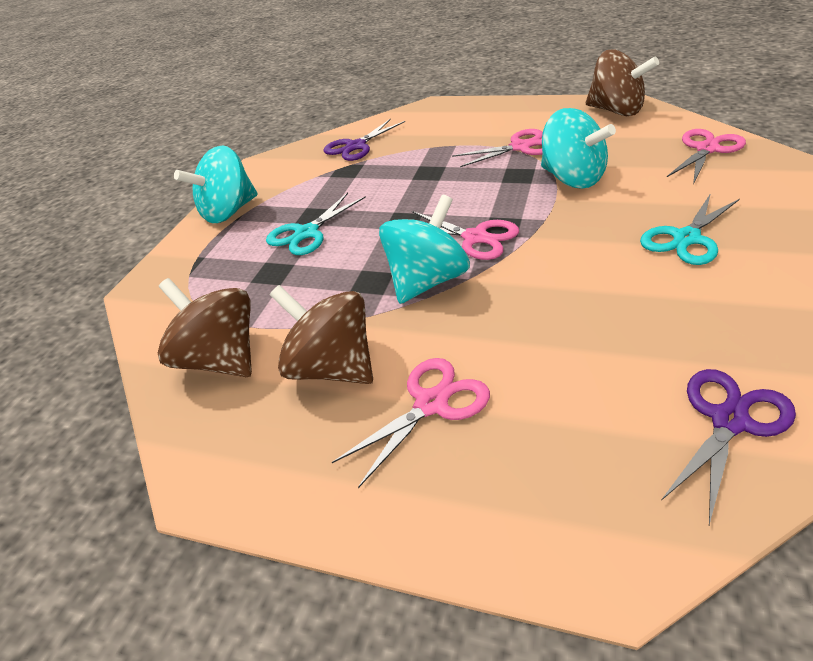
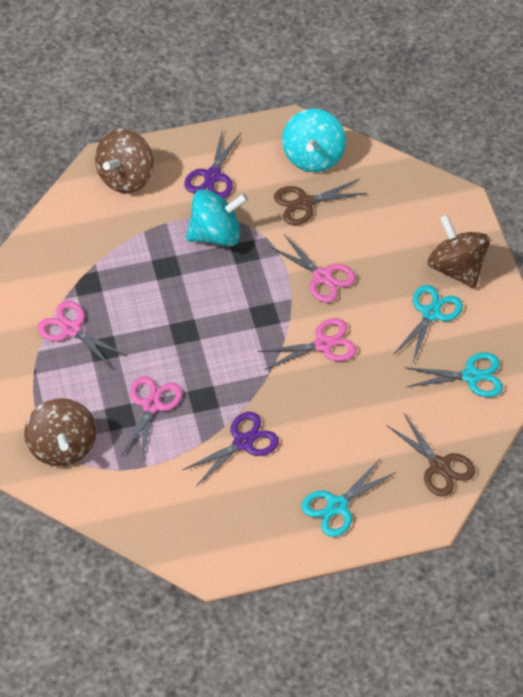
brown scissors: none = 0 -> [274,179,367,225] [388,414,475,497] = 2
turquoise scissors: [266,193,366,255] [640,193,740,265] = 2 -> [301,459,396,537] [393,285,463,365] [404,353,503,397] = 3
turquoise spinning top: [174,145,258,223] [379,195,470,304] [541,108,616,188] = 3 -> [186,189,248,247] [282,109,346,172] = 2

